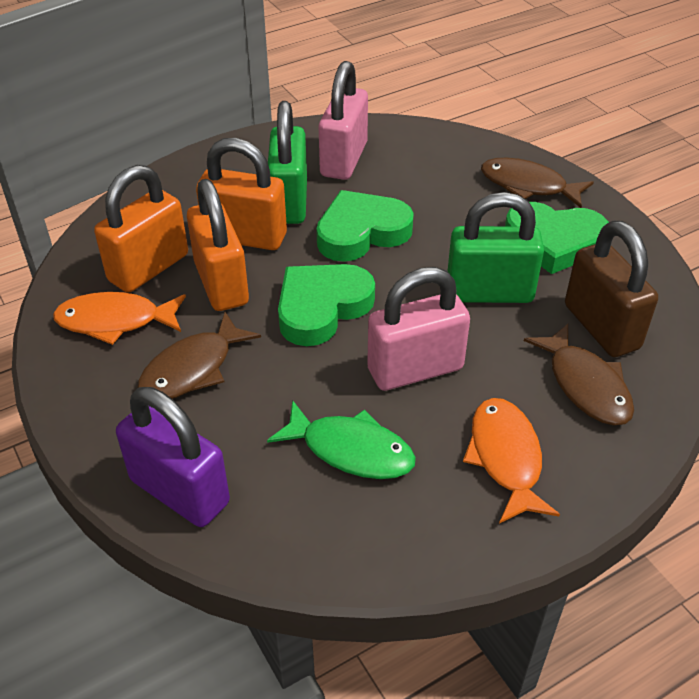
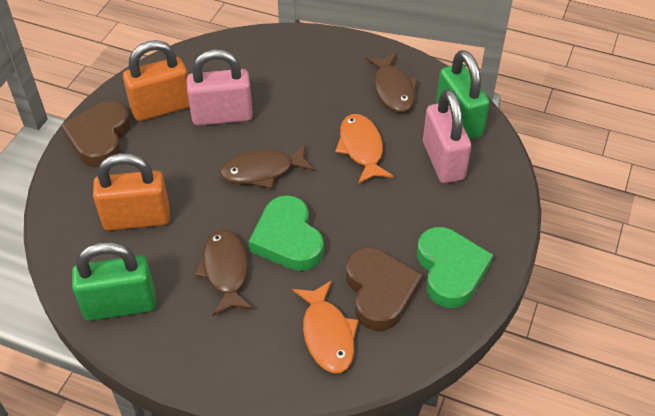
brown heart: none = 0 -> [61,101,131,168] [346,248,422,331] = 2
brown padlock: [565,221,658,357] = 1 -> none = 0
green fish: [267,401,416,479] = 1 -> none = 0
green heart: [278,264,375,346] [316,190,414,262] [505,202,609,274] = 3 -> [249,195,324,271] [417,227,493,308] = 2
orange padlock: [94,165,188,293] [187,179,249,311] [196,138,287,250] = 3 -> [93,153,170,231] [123,40,190,121] = 2
purple padlock: [116,387,230,527] = 1 -> none = 0

